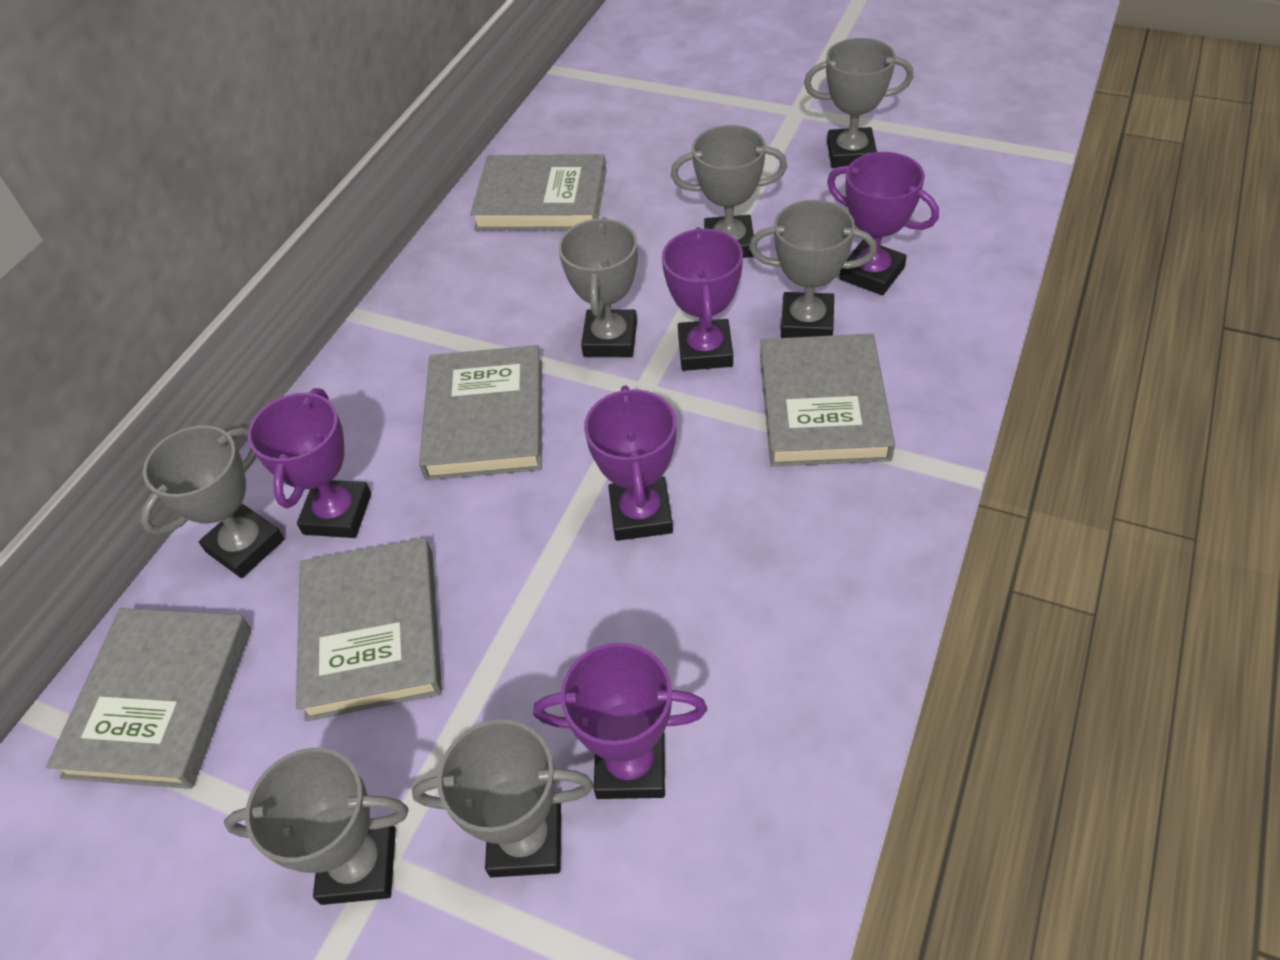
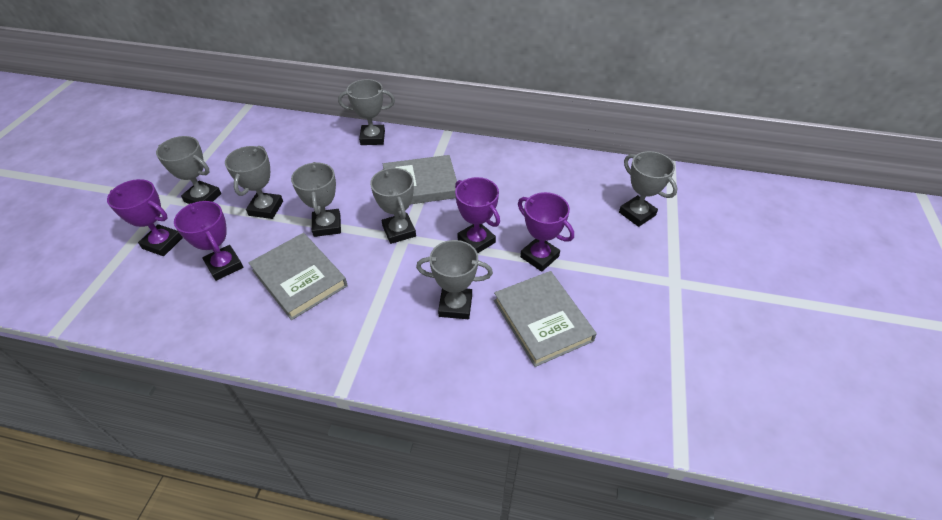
grey book: [46,608,251,789] [296,538,442,721] [419,345,542,480] [470,154,607,230] [760,334,895,466] = 5 -> [248,233,347,320] [383,155,457,204] [494,271,596,367] = 3
purple trophy: [248,388,371,538] [533,642,707,799] [584,385,676,541] [662,227,743,371] [827,152,939,295] = 5 -> [107,179,183,256] [174,201,243,281] [455,177,500,253] [518,192,574,272] = 4

